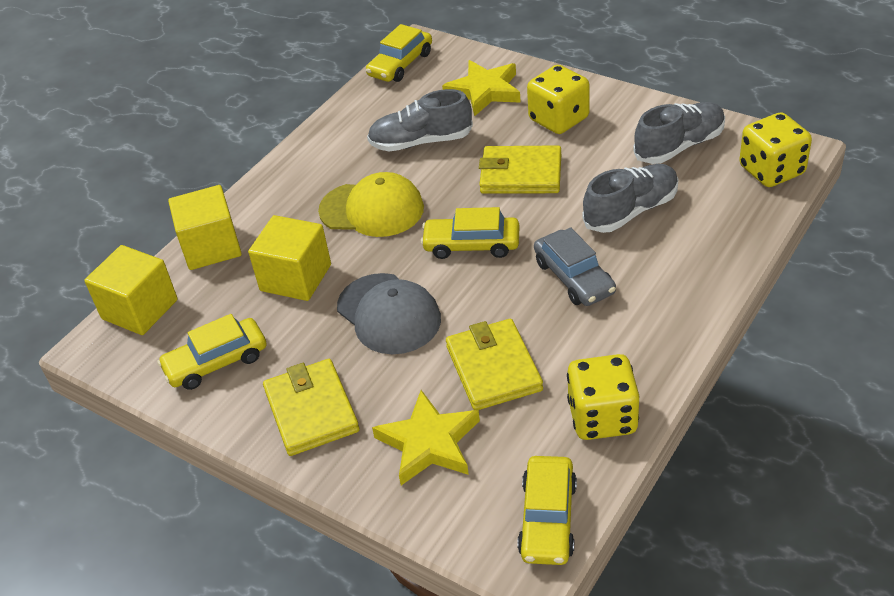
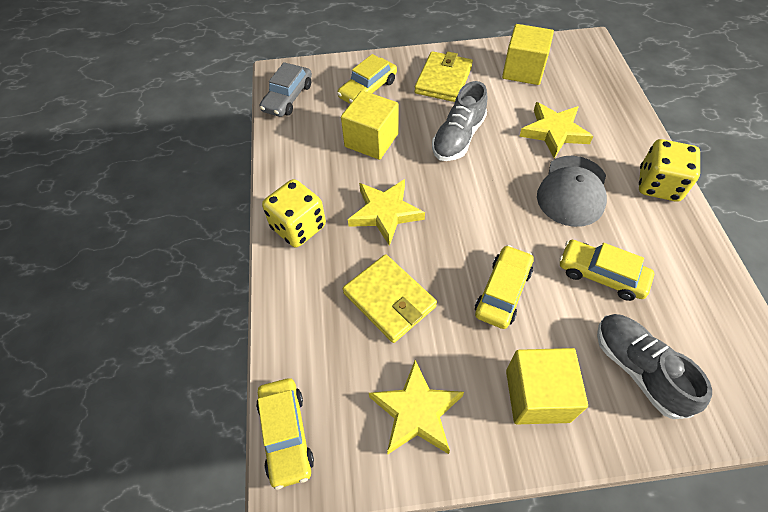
grey shoe: [367,89,473,151] [582,164,678,233] [633,102,725,164] = 3 -> [432,81,487,161] [597,314,712,419] = 2
yellow cap: [318,172,424,237] = 1 -> none = 0
yellow dice: [527,65,590,134] [567,354,639,440] [739,112,812,187] = 3 -> [262,179,326,247] [639,139,700,202] = 2
yellow star: [372,390,480,485] [442,60,521,116] = 2 -> [348,179,425,246] [369,360,464,455] [519,102,593,158] = 3
yellow wallet: [263,359,359,456] [446,319,543,410] [479,145,561,194] = 3 -> [343,254,437,343] [414,51,473,102] = 2

